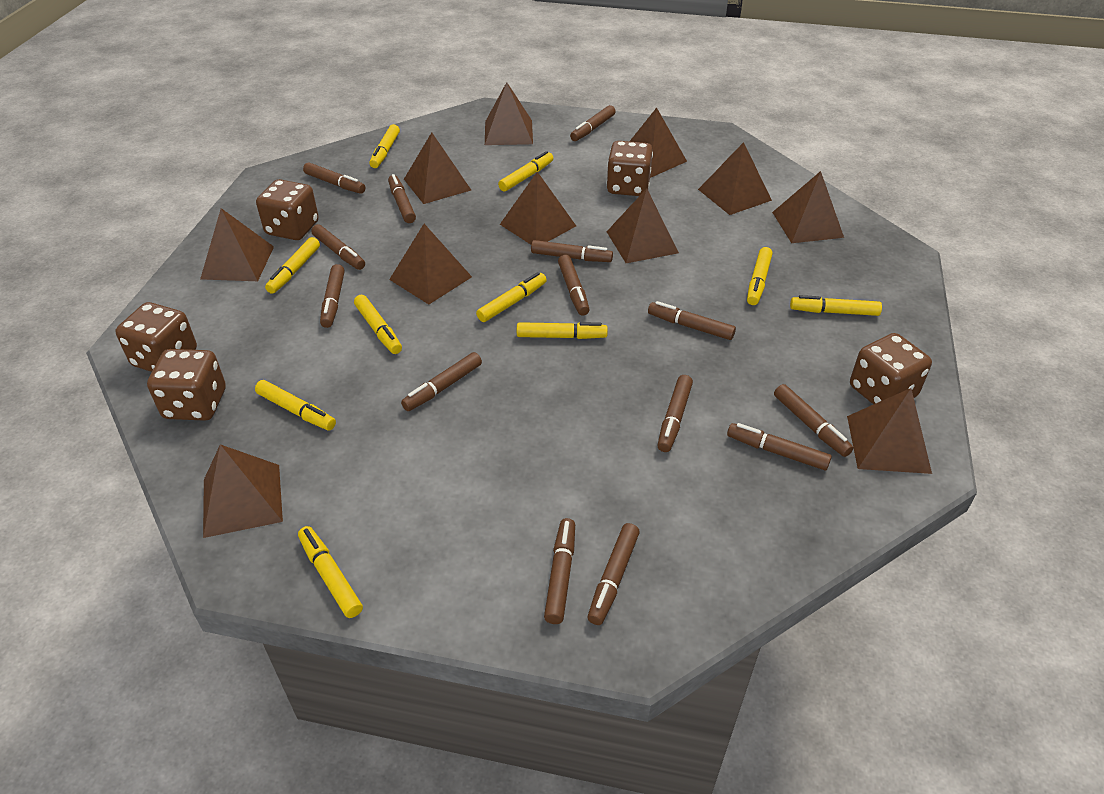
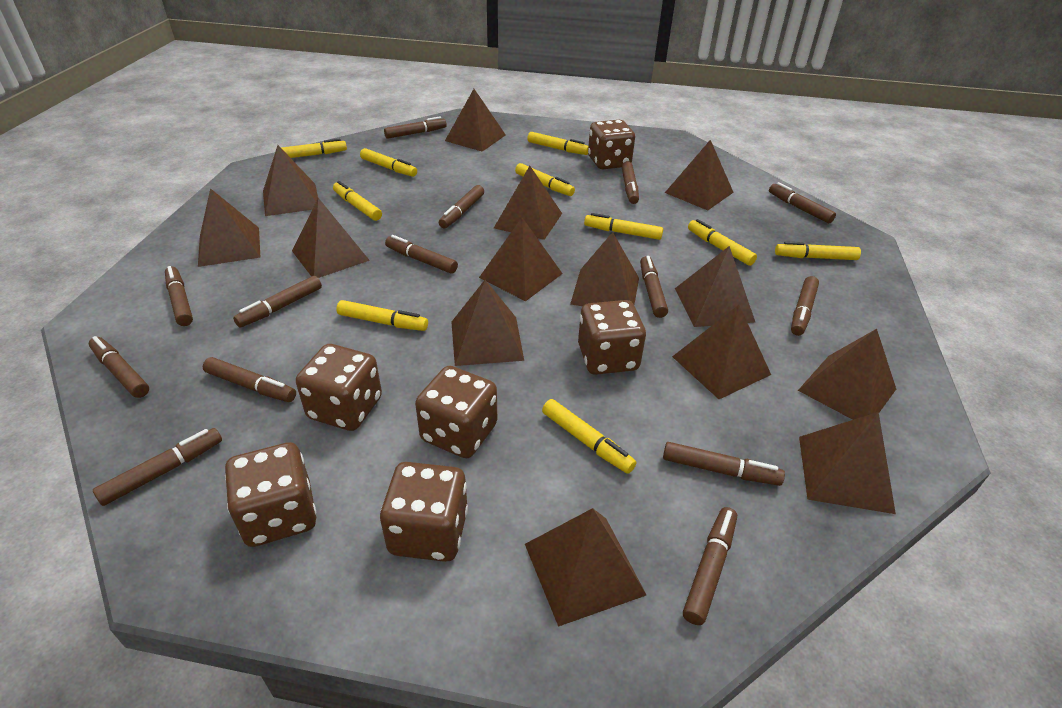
brown dice: [115,302,197,372] [147,349,226,421] [256,179,319,240] [607,141,653,196] [850,333,932,405] = 5 -> [225,442,316,547] [296,344,382,431] [380,462,468,562] [415,366,497,458] [578,300,646,375] [588,120,635,169] = 6
brown pyramid: [200,208,274,281] [203,444,283,538] [389,224,472,304] [404,133,471,204] [485,82,533,145] [500,172,576,245] [607,188,679,263] [629,108,687,178] [698,142,772,215] [772,171,844,243] [847,388,932,474] = 11 -> [198,188,261,267] [263,145,318,216] [292,198,370,278] [445,89,506,152] [451,280,524,366] [479,218,563,301] [494,166,562,240] [525,508,646,627] [570,232,639,306] [665,140,734,210] [672,305,771,399] [675,246,755,327] [798,329,896,420] [799,412,896,514] = 14

